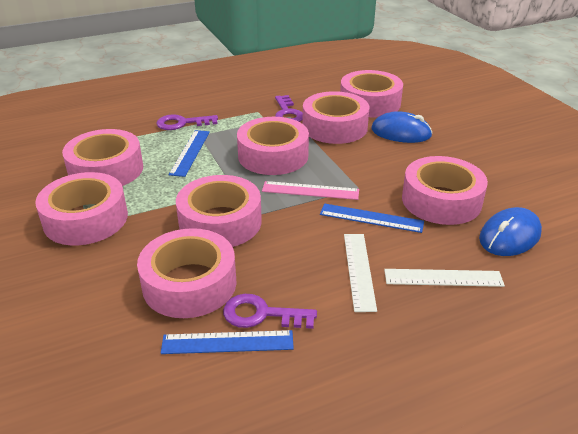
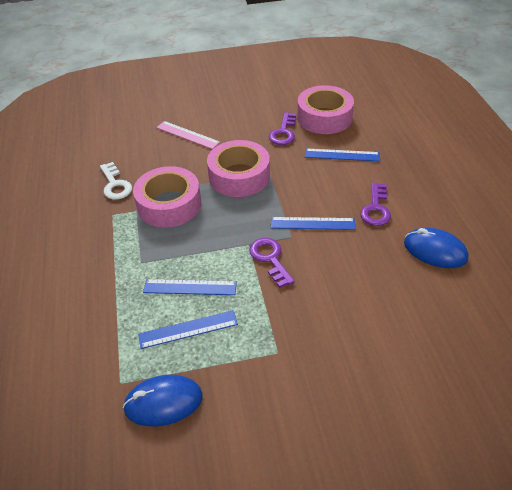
blue ruler: [161,330,294,354] [169,130,210,177] [320,203,424,233] = 3 -> [138,310,238,349] [143,279,237,295] [271,217,356,230] [305,148,380,162] = 4
pink tape: [35,172,128,245] [62,129,143,186] [137,228,237,318] [176,175,262,247] [237,117,309,175] [302,91,370,144] [340,70,403,117] [402,156,488,225] = 8 -> [133,166,201,228] [207,140,270,197] [297,85,354,134] = 3
white key: none = 0 -> [100,162,132,200] = 1
white ruler: [344,234,377,312] [384,269,505,287] = 2 -> none = 0

